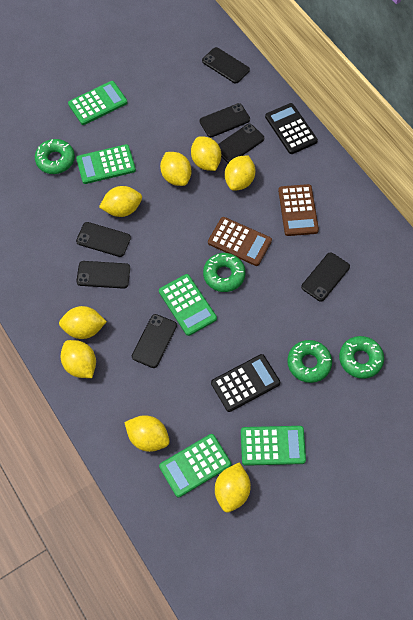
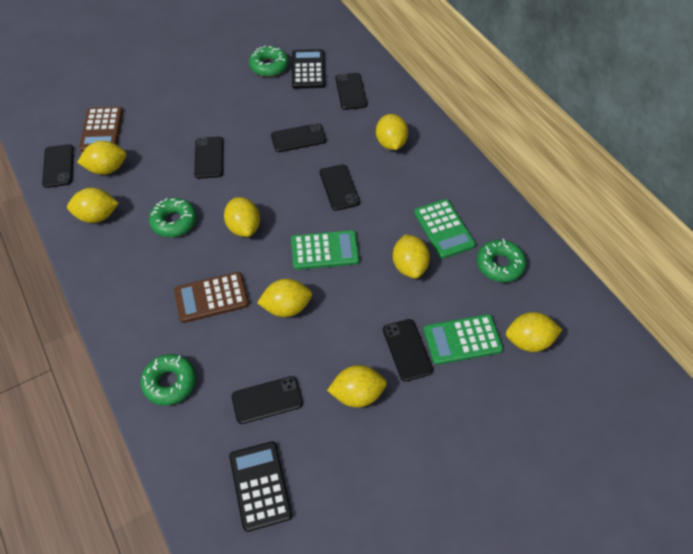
green calculator: [68,81,128,125] [76,144,136,184] [159,274,217,336] [159,434,231,497] [241,426,306,466] = 5 -> [291,230,359,270] [414,199,476,259] [424,314,503,365] = 3

